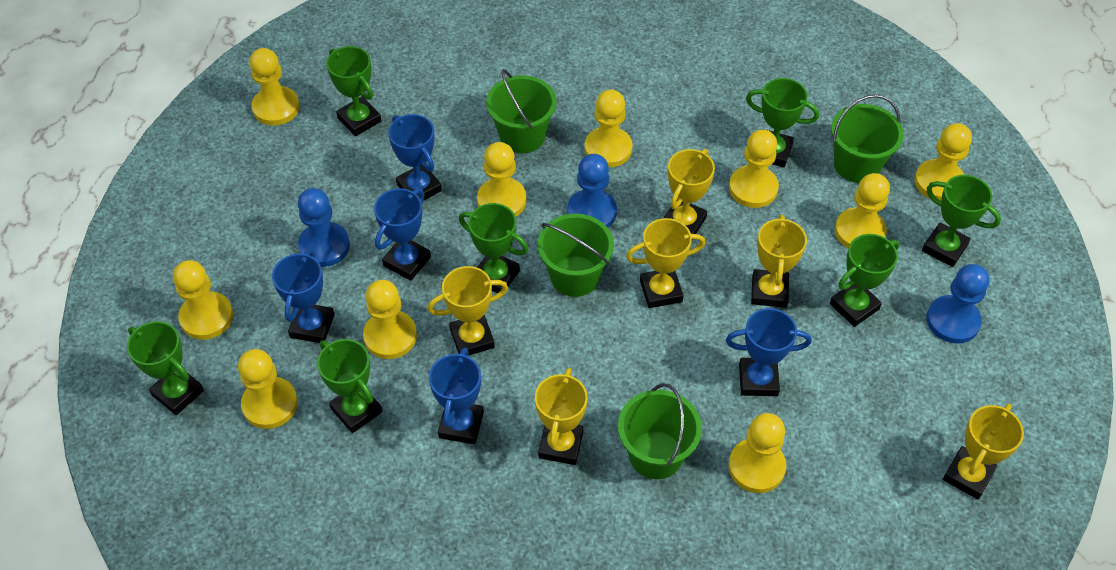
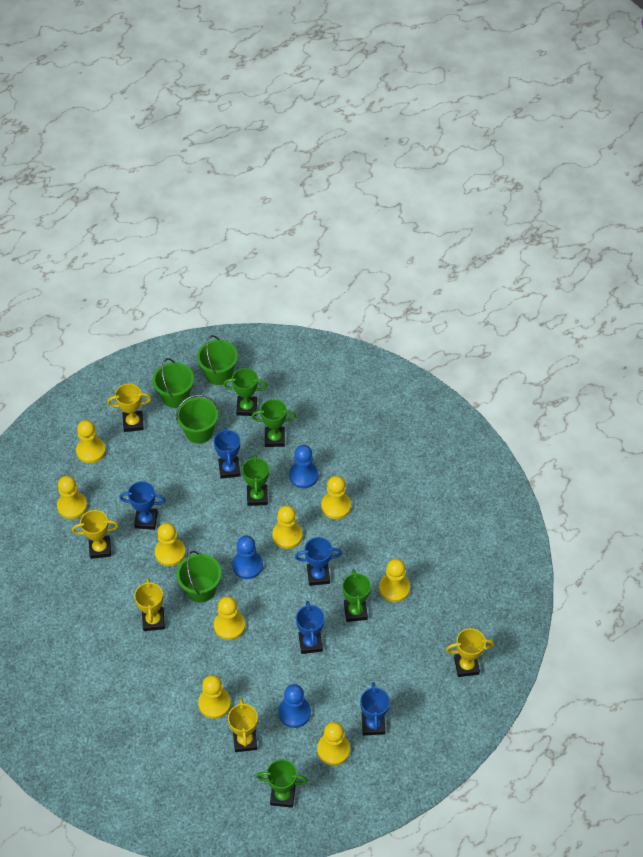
green trophy: [127,321,204,415] [317,339,382,433] [326,46,381,136] [459,203,528,293] [746,78,819,167] [830,234,899,327] [922,175,1001,267] = 7 -> [223,368,267,416] [242,454,269,506] [252,399,296,447] [256,759,308,808] [343,569,371,622] = 5
yellow pawn: [173,260,233,340] [238,349,298,429] [249,48,300,126] [363,280,417,359] [477,142,526,217] [584,89,633,167] [728,413,786,493] [729,129,779,208] [835,173,890,248] [915,123,972,201] = 10 -> [57,476,88,519] [76,420,106,463] [155,523,186,566] [198,675,231,719] [214,596,245,640] [272,505,303,549] [317,722,350,765] [321,476,351,519] [379,559,410,602] = 9
yellow trophy: [428,266,508,356] [535,368,588,465] [626,218,705,308] [664,149,715,240] [751,215,807,308] [943,404,1024,499] = 6 -> [72,510,119,559] [107,384,151,432] [134,578,165,631] [228,698,258,752] [446,628,494,677] = 5

